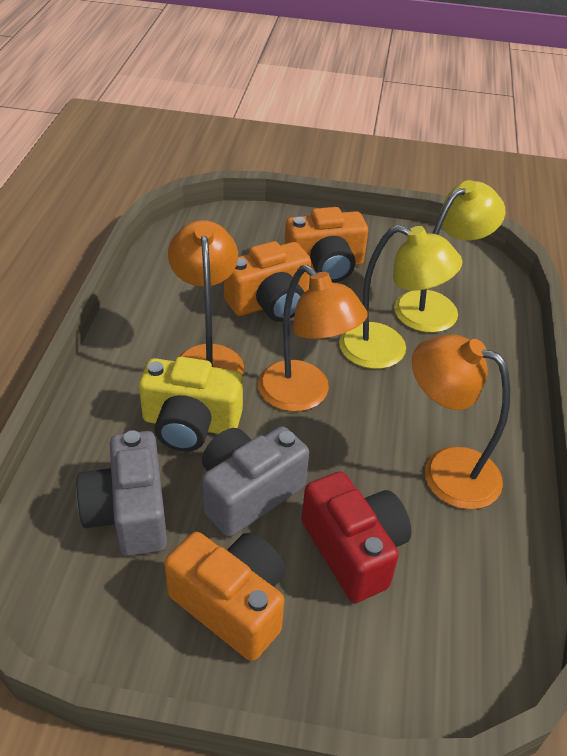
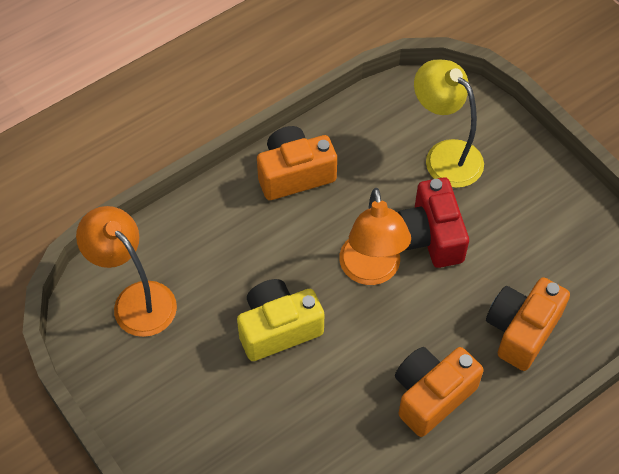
grey camera: [76,430,167,556] [202,426,309,537] = 2 -> none = 0
orange lamp: [168,220,244,375] [258,265,368,412] [412,335,510,510] = 3 -> [76,206,177,337] [339,188,411,285] = 2
yellow lamp: [339,225,462,369] [394,180,505,333] = 2 -> [414,60,484,188] = 1

